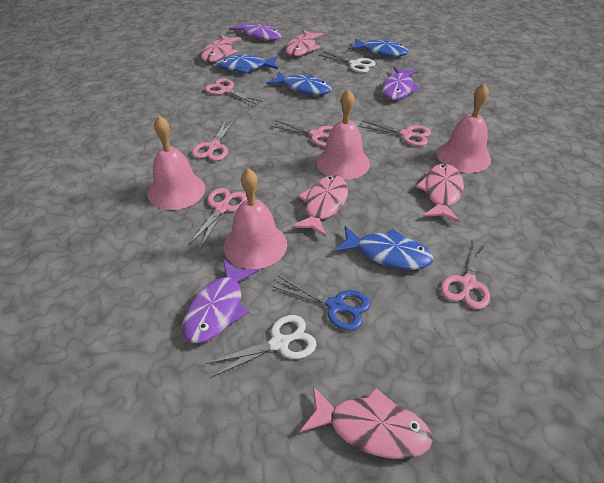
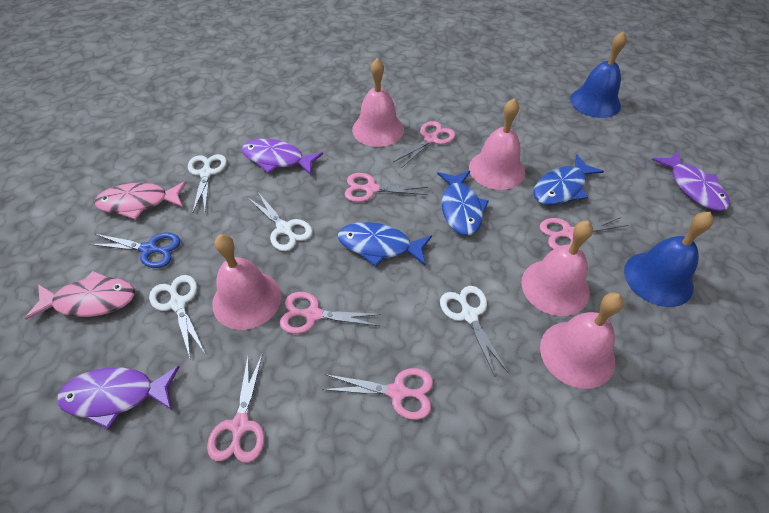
blue bell: none = 0 -> [570,31,627,118] [624,212,714,307] = 2
blue fish: [216,55,278,74] [266,71,332,95] [334,226,434,270] [348,38,409,57] = 4 -> [338,222,432,266] [437,171,489,236] [533,154,604,205] = 3
pink bell: [148,116,205,210] [224,168,287,269] [316,89,370,180] [437,83,491,173] = 4 -> [212,234,281,330] [352,58,404,147] [469,98,525,190] [521,221,593,316] [540,292,624,389] = 5
pink fish: [201,35,242,62] [285,30,324,56] [291,175,348,237] [300,386,433,459] [416,164,464,222] = 5 -> [24,271,135,320] [94,181,187,220] = 2
white scissors: [206,315,316,377] [319,51,376,73] = 2 -> [149,275,205,358] [188,154,227,213] [247,191,313,251] [440,286,508,376] = 4

